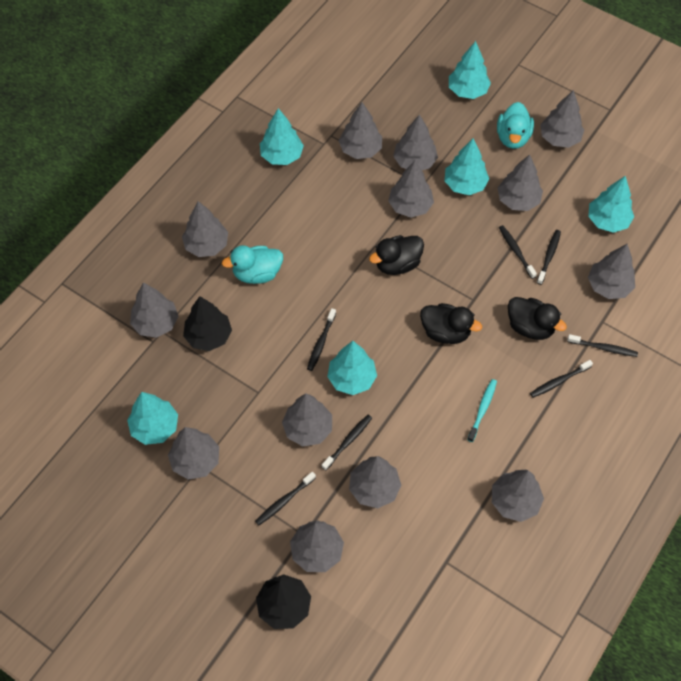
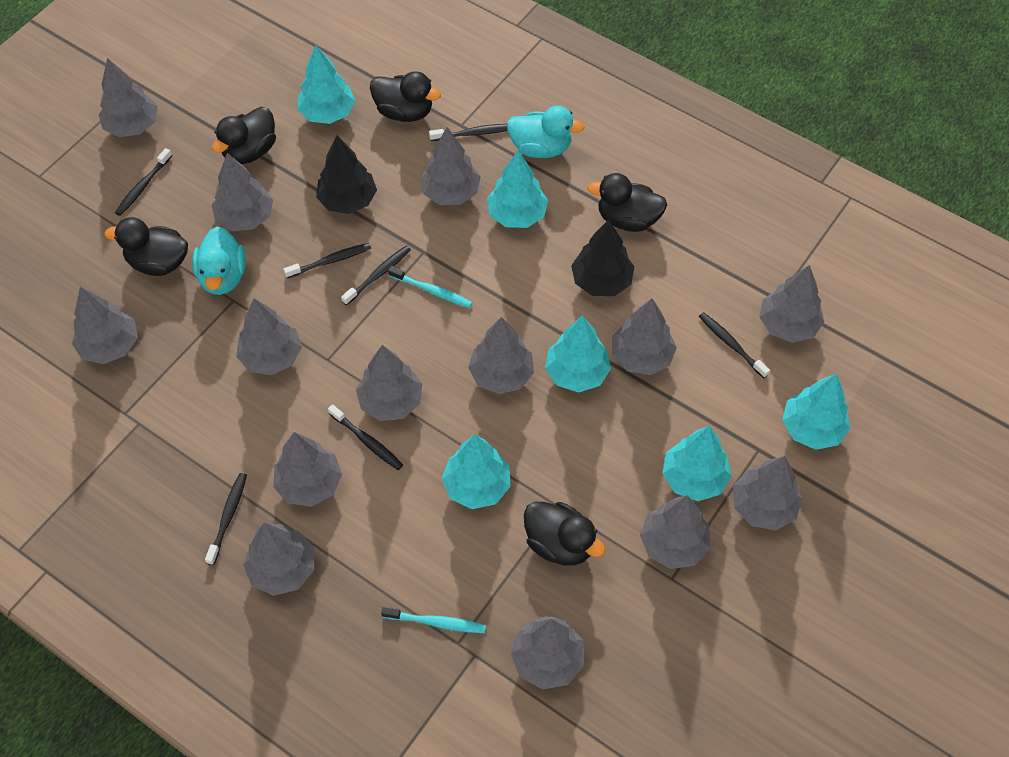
black duck: [369,235,424,275] [420,303,482,344] [508,297,567,340] = 3 -> [105,217,188,276] [212,107,276,164] [370,71,441,122] [524,502,605,566] [587,173,667,232] = 5
grey tree: [130,282,178,338] [168,427,219,479] [182,201,228,257] [282,393,332,446] [290,520,344,572] [339,102,382,159] [349,456,401,508] [388,161,434,218] [393,114,438,170] [492,470,544,522] [498,154,543,211] [540,90,584,148] [588,244,635,299] = 13 -> [72,287,138,364] [98,58,158,137] [212,153,273,231] [236,298,302,375] [243,522,314,596] [273,432,342,507] [356,345,422,421] [420,127,481,205] [468,317,534,394] [510,616,584,689] [612,298,677,375] [640,496,710,569] [733,456,803,531] [759,265,824,343] = 14
turquoise toothbrush: [467,379,497,442] = 1 -> [381,607,486,633] [388,266,472,308] = 2

